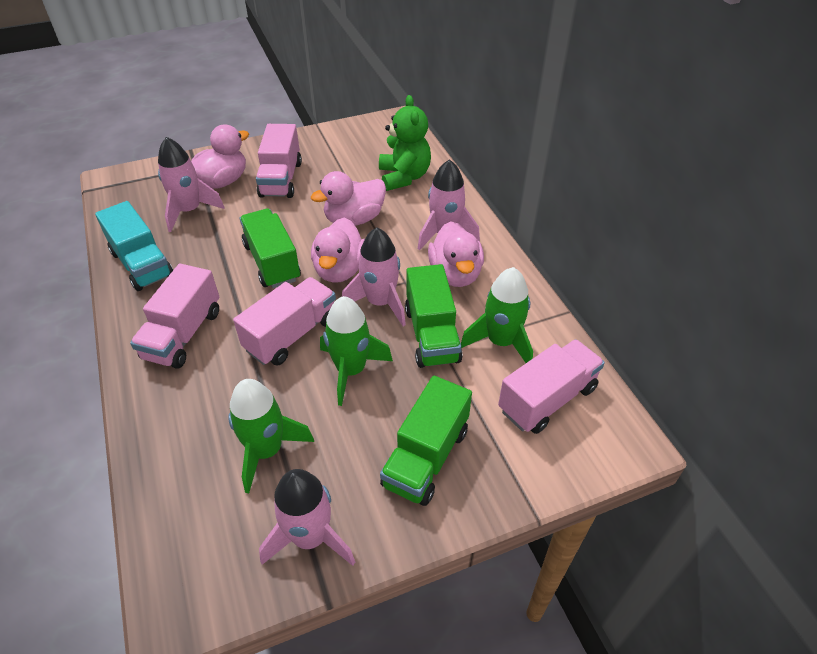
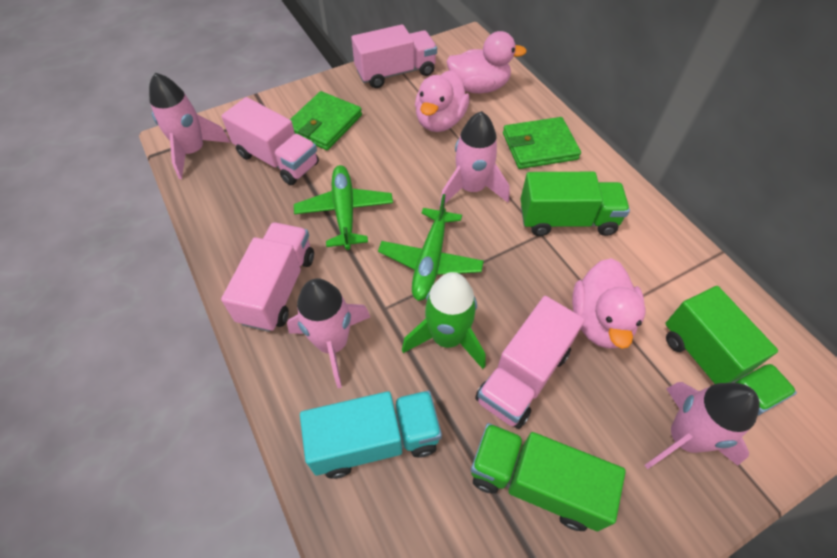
green plane: none = 0 -> [294,165,393,250] [378,194,484,301] = 2
green rocket: [228,379,314,494] [320,296,393,406] [461,267,533,363] = 3 -> [402,272,486,369] = 1
green teddy bear: [379,95,431,191] = 1 -> none = 0
green wallet: none = 0 -> [290,91,362,150] [503,117,581,169] = 2
pink duck: [191,125,249,189] [311,171,386,226] [311,217,365,283] [428,221,484,287] = 4 -> [415,70,470,132] [446,31,527,93] [572,258,646,349] = 3

